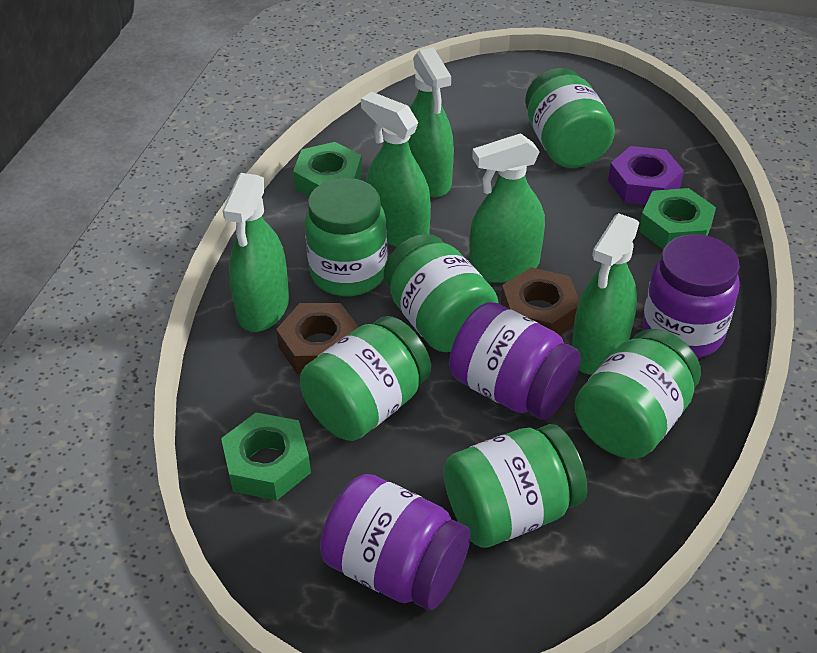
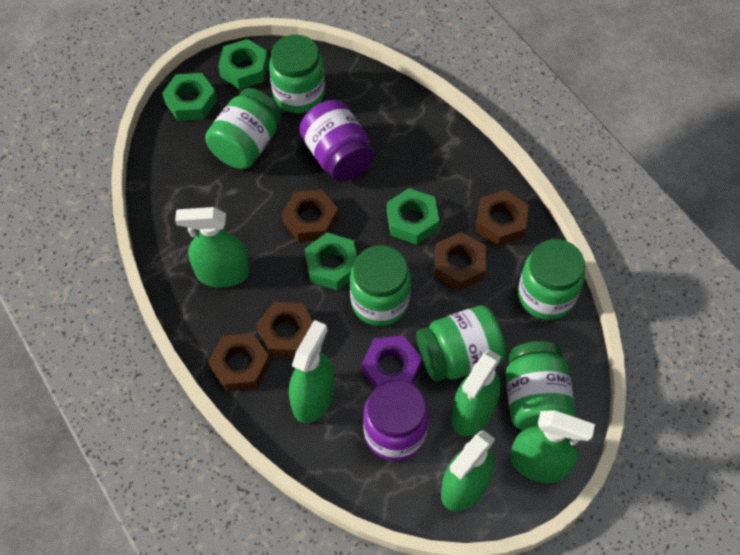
brown nut: [276,303,359,374] [501,267,579,335] = 2 -> [208,333,271,391] [256,302,313,358] [282,189,338,242] [435,232,486,291] [475,190,529,246] = 5
green nut: [221,413,311,500] [293,142,362,197] [639,188,716,249] = 3 -> [162,73,217,121] [218,39,268,89] [305,233,357,290] [387,188,439,245] = 4
purple jar: [320,474,471,610] [449,302,581,420] [642,234,740,358] = 3 -> [299,100,374,182] [363,380,429,461] = 2

